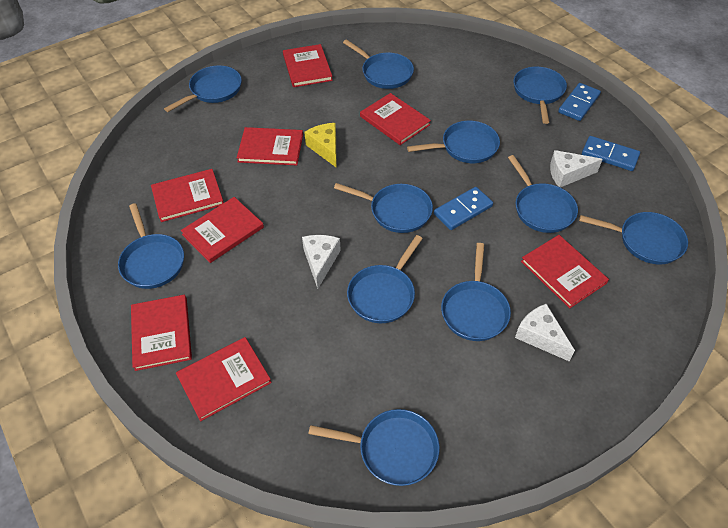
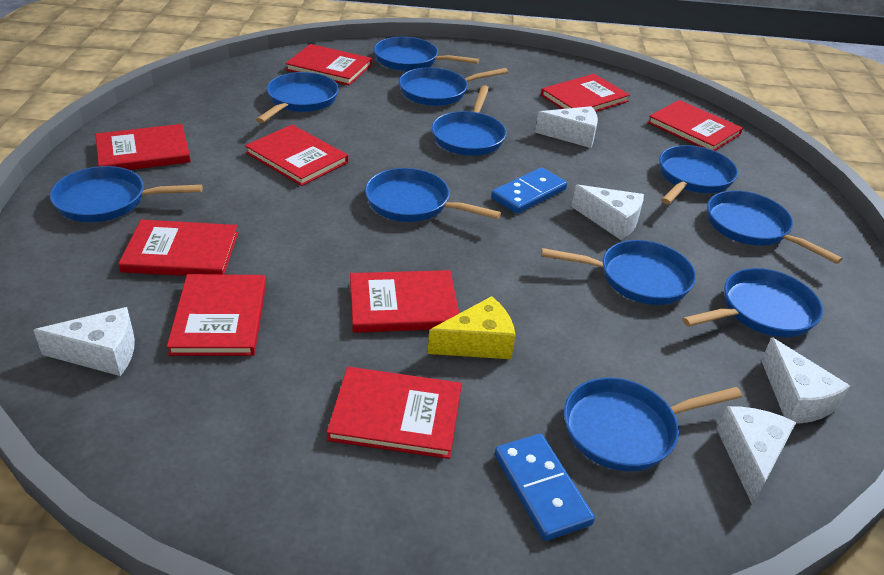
blue domino: [434,187,493,230] [558,83,601,121] [582,136,640,171] = 3 -> [491,167,567,214] [495,434,595,541] = 2
red book: [131,295,192,371] [151,169,224,222] [176,337,272,421] [181,197,264,263] [237,127,303,165] [283,44,333,87] [360,93,431,145] [521,235,609,308] = 8 -> [95,124,191,170] [118,219,238,276] [167,274,266,356] [245,125,348,186] [285,44,372,85] [327,367,462,459] [350,270,459,333] [541,74,630,112] [648,100,743,151] = 9
white cheese: [302,235,341,289] [515,304,575,362] [550,150,603,188] = 3 -> [33,307,135,376] [535,106,598,148] [571,184,644,240] [717,406,796,506] [761,337,850,424] = 5

